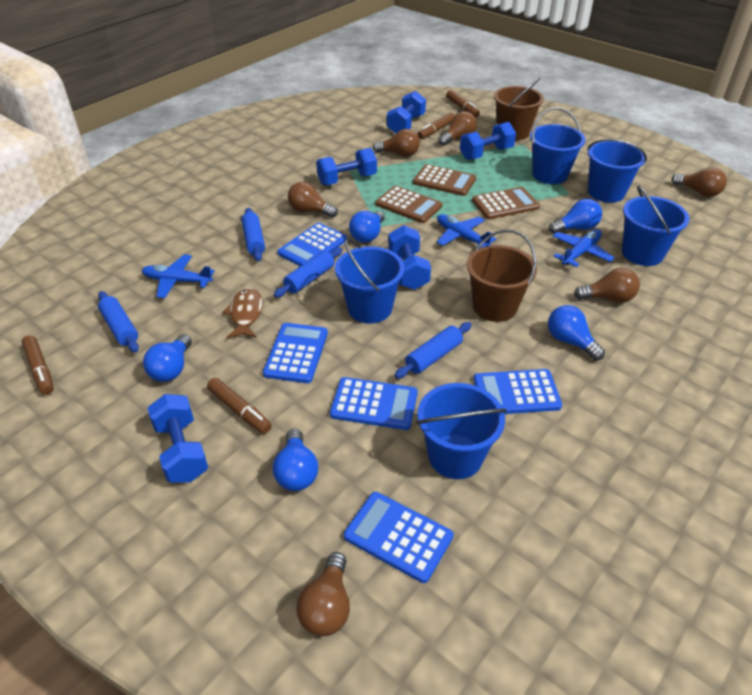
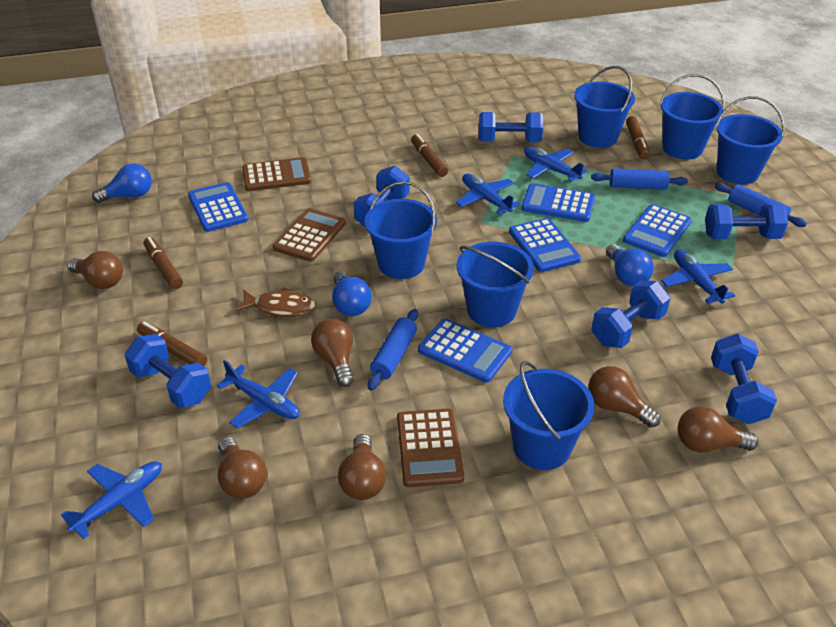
blue bucket: [335,238,404,323] [417,383,507,479] [530,107,586,184] [587,139,647,203] [622,186,690,266] = 5 -> [365,181,437,279] [457,242,534,327] [503,361,594,470] [574,66,635,148] [660,74,725,160] [716,96,785,184] = 6
blue dumbbell: [148,394,208,482] [316,148,377,185] [387,91,426,133] [388,225,431,290] [460,122,516,160] = 5 -> [125,334,211,408] [354,166,410,227] [479,112,543,142] [591,280,670,348] [705,204,788,239] [711,334,777,424] = 6
blue light bulb: [143,334,192,382] [273,429,318,491] [349,211,385,243] [548,305,605,361] [549,199,602,234] = 5 -> [92,163,152,203] [332,271,372,316] [606,244,654,286] = 3
blue plane: [141,254,215,298] [437,214,496,248] [552,229,615,267] = 3 -> [61,461,162,539] [217,360,300,428] [456,174,521,214] [524,147,588,182] [661,249,735,304] = 5
blue rolling pin: [98,291,139,353] [242,208,265,261] [274,248,342,298] [394,322,472,379] = 4 -> [368,309,418,391] [591,168,688,190] [714,183,807,227] = 3
brown bucket: [467,229,537,322] [494,77,544,141] = 2 -> none = 0

